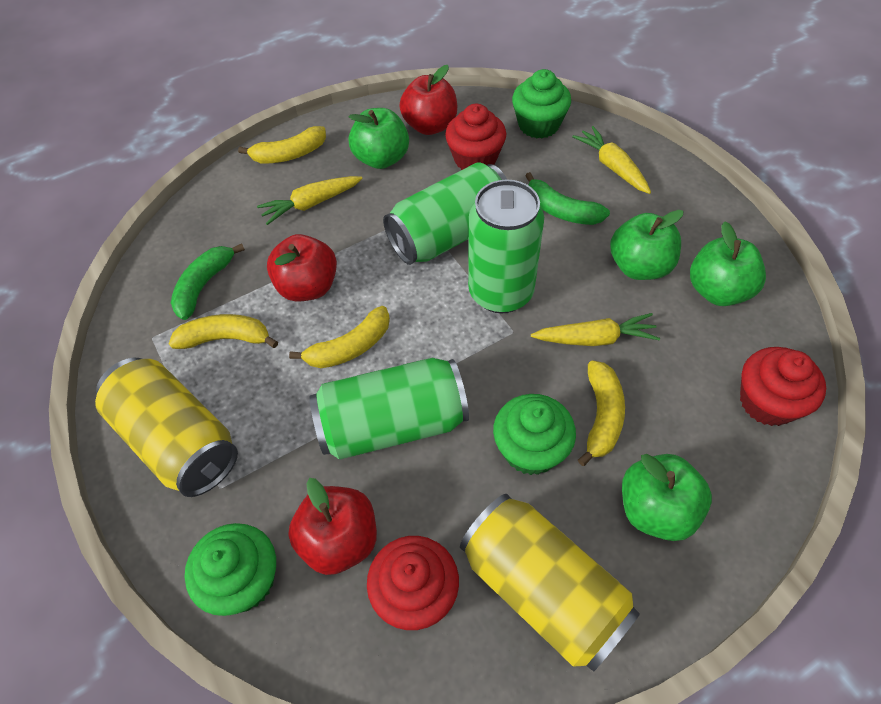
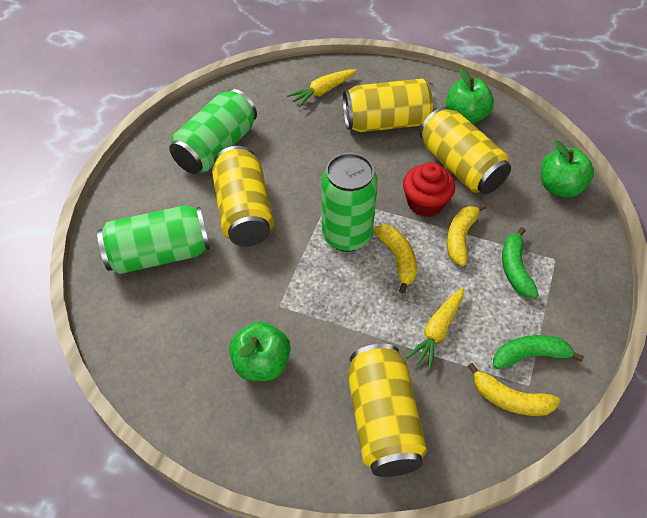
green apple: [349,108,409,169] [610,210,683,280] [622,454,712,541] [690,221,766,306] = 4 -> [229,322,291,381] [446,68,494,124] [541,141,594,197] = 3
green cupcake: [185,523,276,616] [493,394,576,475] [512,69,571,138] = 3 -> none = 0
red apple: [267,234,337,302] [288,478,377,575] [399,65,457,135] = 3 -> none = 0
red cupcake: [367,536,459,630] [445,104,506,170] [740,347,826,426] = 3 -> [403,162,455,217] = 1
yellow banana: [169,314,278,349] [238,126,326,163] [289,306,390,368] [578,361,625,466] = 4 -> [374,224,417,294] [447,204,487,266] [468,363,560,416] = 3
yellow can: [95,358,238,497] [460,494,640,671] = 2 -> [212,146,274,246] [343,79,437,132] [348,344,427,477] [419,107,511,194] = 4
yellow carrot: [257,176,363,225] [531,313,660,346] [572,126,651,194] = 3 -> [287,69,357,107] [406,288,464,371] = 2

